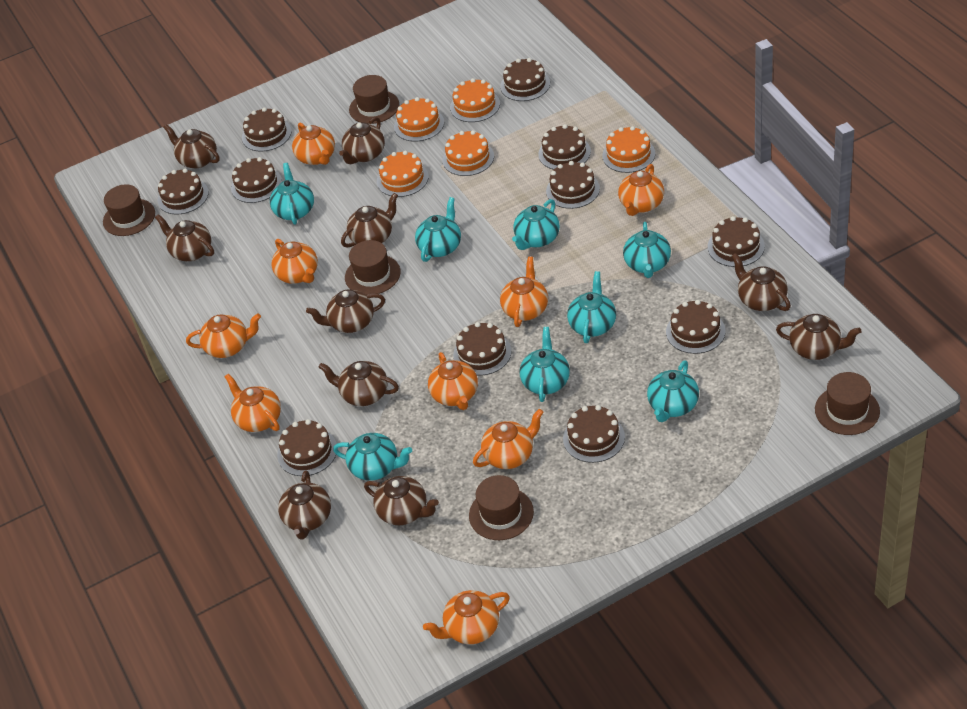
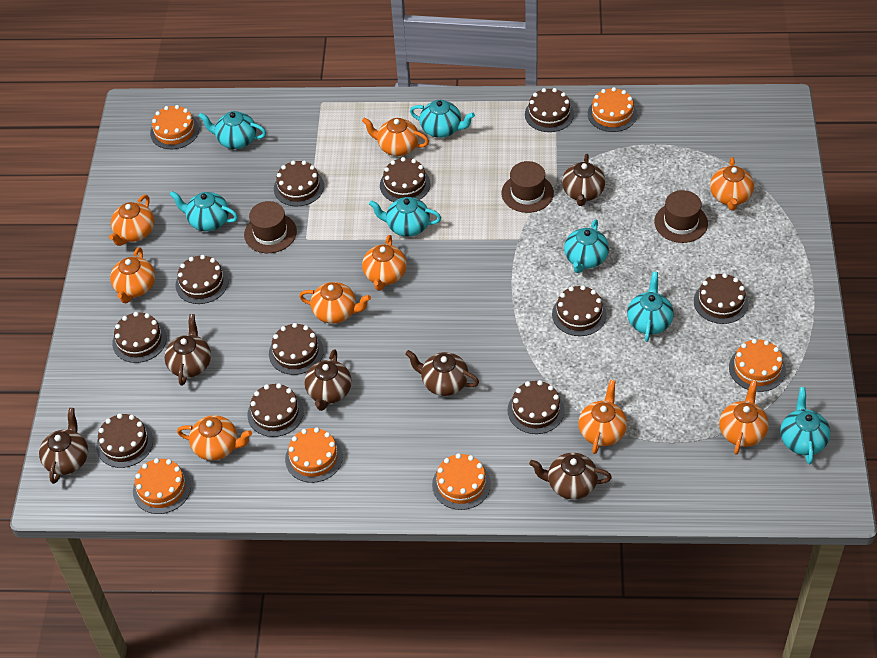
brown hat: [103,184,155,236] [345,240,401,295] [349,75,399,124] [469,475,534,540] [815,372,880,435] = 5 -> [244,201,297,253] [502,161,554,213] [654,190,708,243] = 3
brown teapot: [155,214,214,261] [163,124,220,168] [278,470,331,540] [306,289,385,333] [318,361,399,406] [339,117,385,164] [341,193,398,248] [364,476,439,525] [732,253,791,311] [776,314,862,360] = 10 -> [39,408,88,484] [164,314,211,386] [304,349,352,411] [405,350,479,396] [529,453,612,499] [562,154,605,206] = 6
orange cake: [377,151,429,197] [394,97,444,142] [442,130,494,176] [450,78,500,122] [602,126,655,173] = 5 -> [133,458,191,514] [150,105,199,149] [285,427,343,483] [432,453,491,510] [588,87,637,132] [729,339,786,392] = 6
turquoise teapot: [270,163,314,225] [333,433,412,481] [415,197,461,262] [512,199,560,250] [520,327,570,402] [567,271,616,343] [623,222,671,278] [647,360,699,422] = 8 -> [170,191,238,231] [198,111,266,149] [369,197,441,237] [410,100,475,138] [564,219,609,273] [627,272,674,342] [780,387,830,464] = 7

